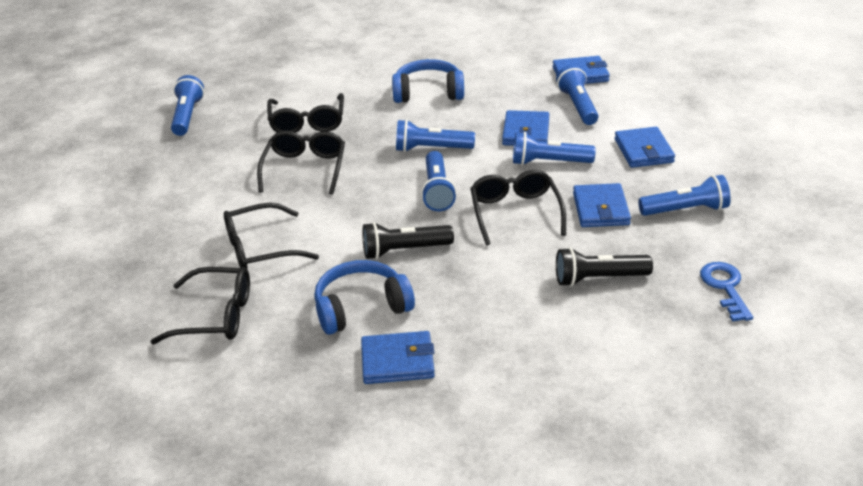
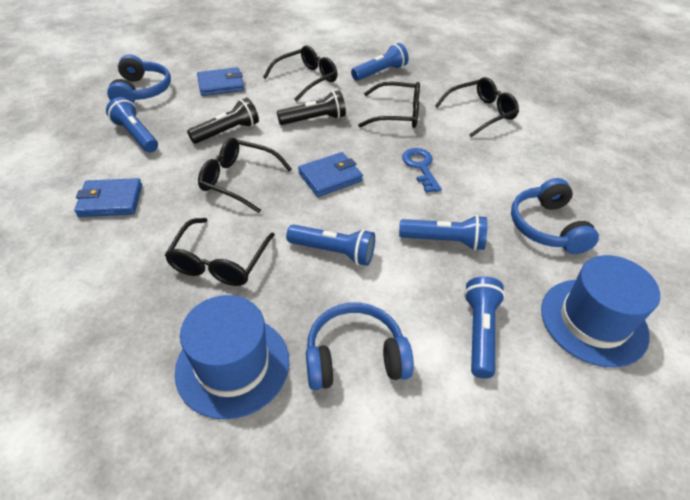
blue flashlight: [171,75,204,136] [396,119,475,152] [421,151,457,211] [513,132,596,165] [556,65,598,125] [638,175,731,216] = 6 -> [106,97,158,152] [286,225,375,266] [351,43,409,81] [399,215,487,251] [464,276,505,379] = 5
blue hat: none = 0 -> [175,295,289,419] [541,255,660,367] = 2
blue headphones: [314,260,415,335] [392,59,464,103] = 2 -> [107,55,171,104] [306,302,414,390] [511,178,599,254] = 3
blue wallet: [361,331,435,384] [502,110,549,146] [553,56,610,84] [573,183,631,227] [615,127,675,168] = 5 -> [74,178,142,217] [197,67,244,96] [298,152,363,197] = 3

